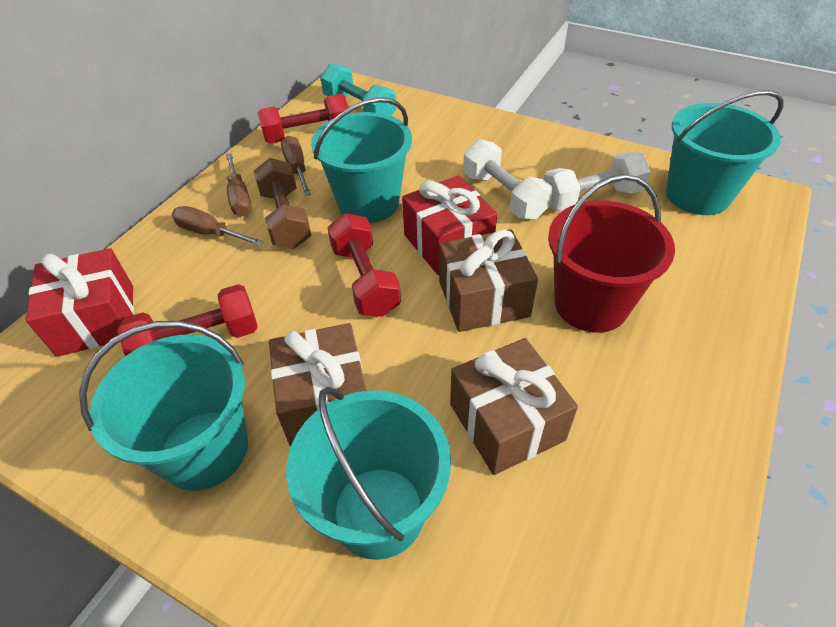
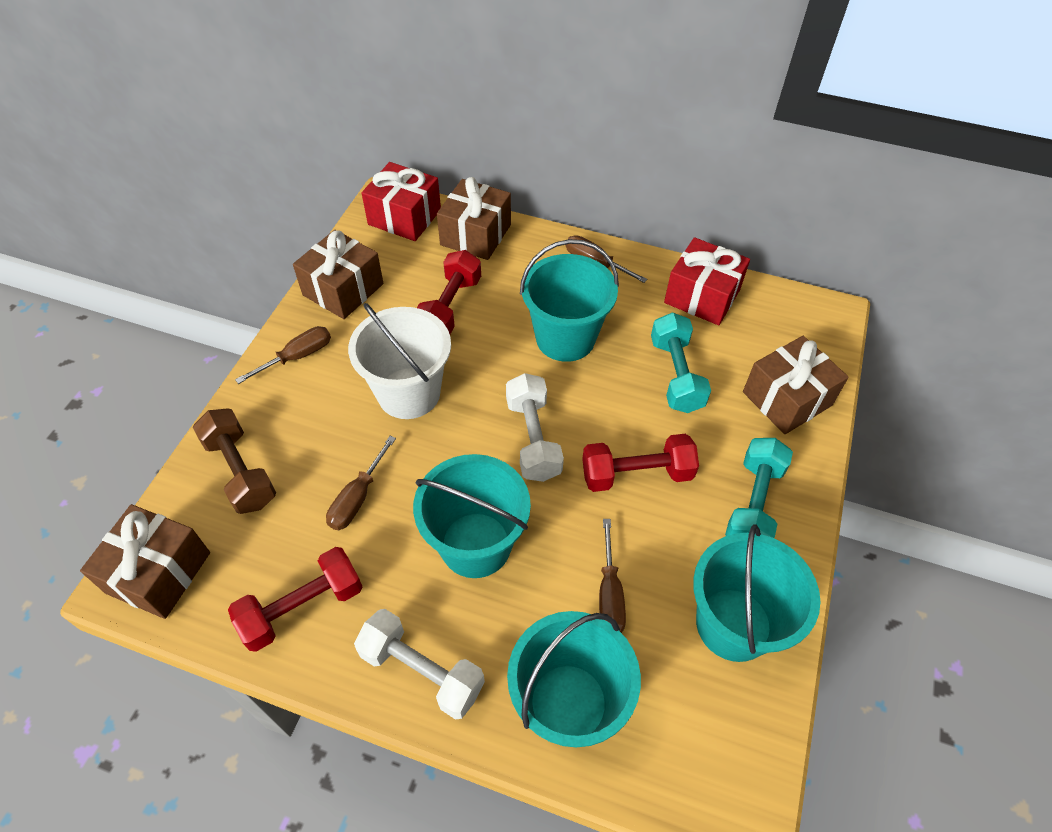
brown gift: [269,323,366,447] [439,229,538,332] [450,338,578,475] = 3 -> [80,504,210,619] [293,230,384,319] [437,177,511,260] [743,336,849,434] = 4
brown screwdriver: [172,206,263,246] [226,154,252,216] [281,136,311,196] = 3 -> [235,326,331,384] [326,436,396,530] [566,235,647,283] [599,519,626,633] = 4
red bucket: [548,174,675,333] = 1 -> none = 0
turquoise dumbbell: [320,63,396,116] = 1 -> [651,312,711,413] [725,438,793,538] = 2
white bucket: none = 0 -> [348,303,451,419] = 1

